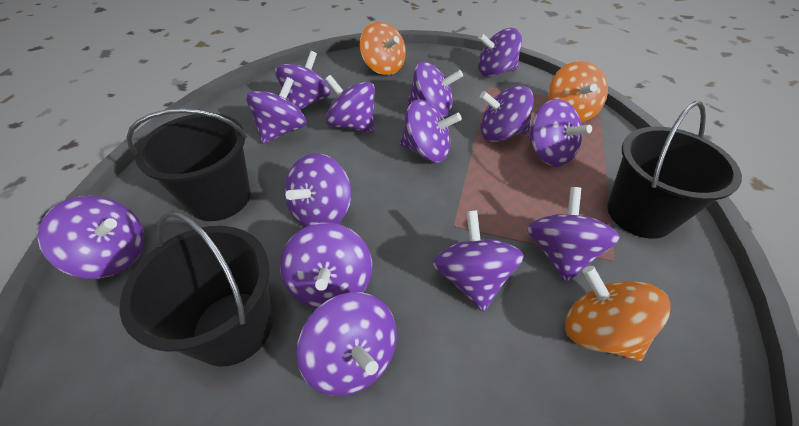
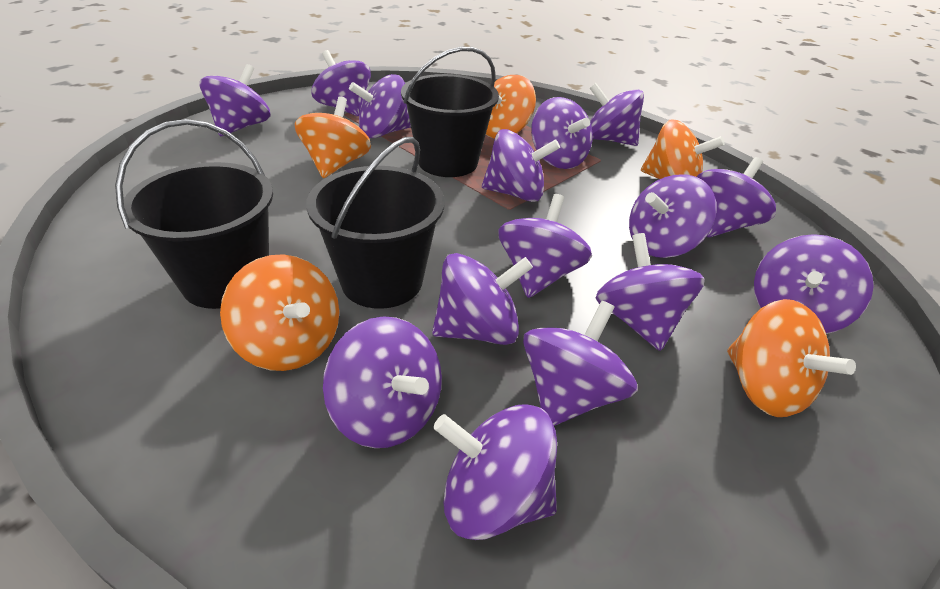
orange spinning top: [360,22,406,75] [548,61,608,122] [565,266,670,361] = 3 -> [220,254,339,371] [294,96,371,178] [486,75,536,138] [641,119,724,179] [727,299,856,417] = 5
purple spinning top: [38,196,144,279] [246,77,307,144] [275,51,331,110] [280,223,372,308] [284,153,351,227] [296,292,397,396] [325,75,375,133] [400,99,462,162] [407,62,463,117] [433,210,524,312] [478,28,522,77] [480,85,534,142] [527,187,620,283] [528,99,592,167] = 14 -> [200,64,271,136] [311,50,371,116] [323,316,442,448] [349,74,411,138] [432,253,533,345] [433,404,557,540] [482,129,560,202] [498,194,592,298] [523,301,637,426] [531,97,593,169] [590,83,644,146] [596,233,705,351] [629,174,717,258] [697,157,776,237] [754,234,874,334] = 15

